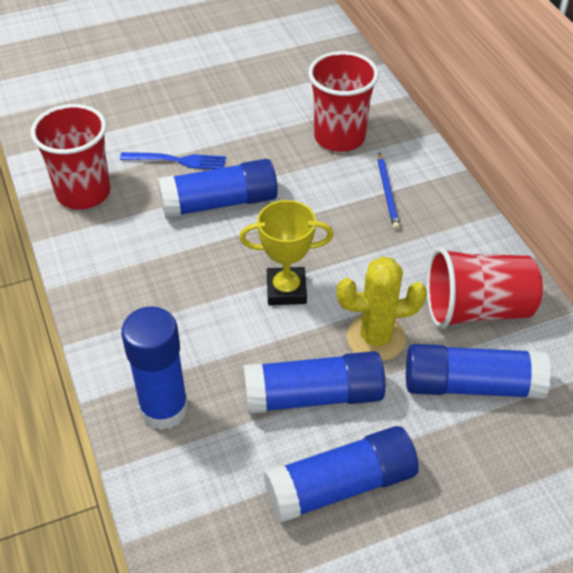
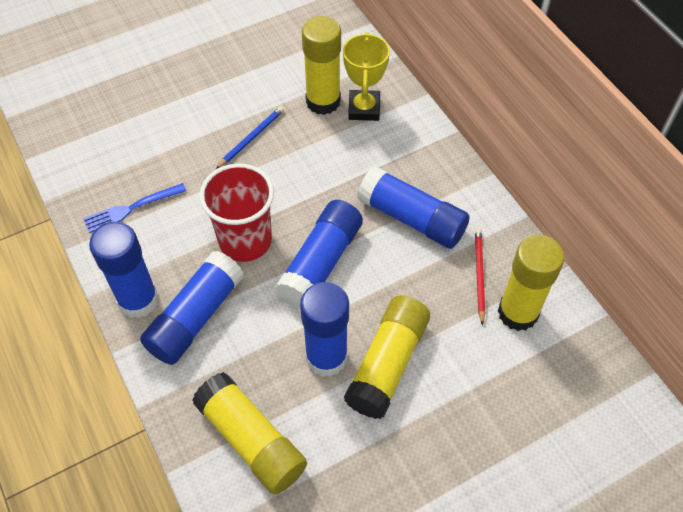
red cup: [31,104,111,209] [308,51,379,152] [427,247,543,329] = 3 -> [199,163,274,262] = 1
red pencil: none = 0 -> [475,228,485,325] = 1
yellow cactus: [337,256,427,361] = 1 -> none = 0
yellow glue stick: none = 0 -> [192,372,307,495] [302,16,341,115] [344,295,430,419] [498,235,564,331] = 4

